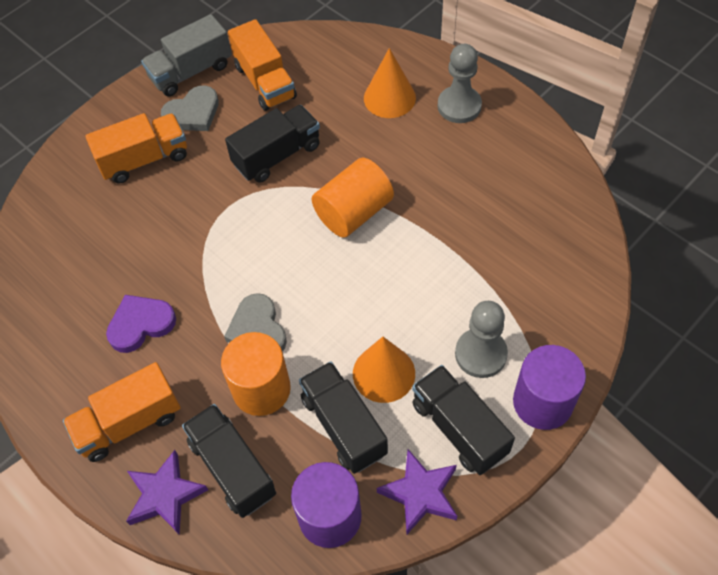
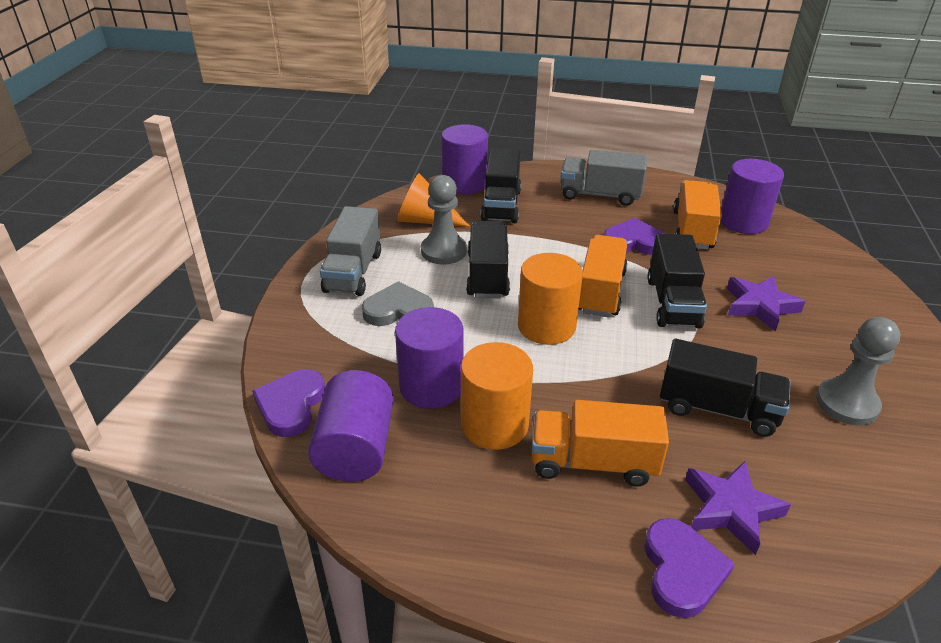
grey heart: [161,86,219,131] [224,293,287,352] = 2 -> [362,281,434,326] = 1
grey truck: [141,14,232,96] = 1 -> [320,206,381,296] [560,150,647,206] = 2
orange cone: [353,337,415,403] [364,48,416,118] = 2 -> [397,173,471,227] = 1
purple cylinder: [291,462,362,548] [513,345,586,430] = 2 -> [308,370,394,482] [395,307,463,409] [441,124,488,194] [720,159,784,234] = 4
purple heart: [106,295,176,353] = 1 -> [252,369,325,437] [604,218,665,255] [644,518,735,618] = 3

